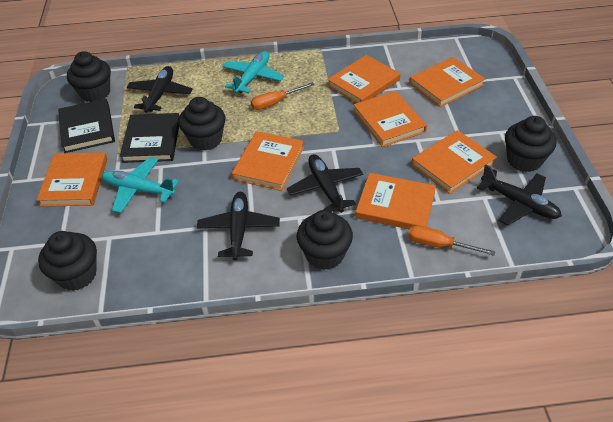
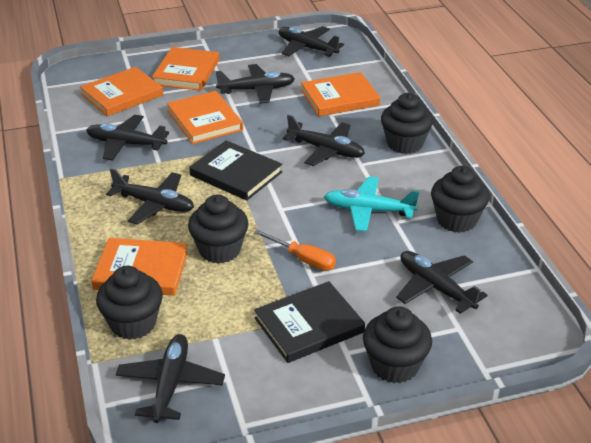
black plane: [127,66,193,113] [197,192,280,261] [287,154,363,213] [477,164,562,226] = 4 -> [86,115,169,161] [106,168,194,225] [116,334,225,423] [215,64,295,104] [279,26,344,57] [283,115,365,166] [396,251,488,314] = 7
orange book: [37,152,107,207] [232,131,304,191] [327,55,400,103] [353,91,427,147] [355,173,436,230] [409,57,485,107] [411,130,497,194] = 7 -> [80,67,163,116] [91,238,188,296] [152,47,220,91] [167,91,243,144] [301,72,380,117] = 5
orange screwdriver: [251,83,314,110] [408,225,495,256] = 2 -> [254,230,336,271] = 1
turquoise plane: [102,157,179,213] [222,51,284,93] = 2 -> [324,177,419,232] = 1

